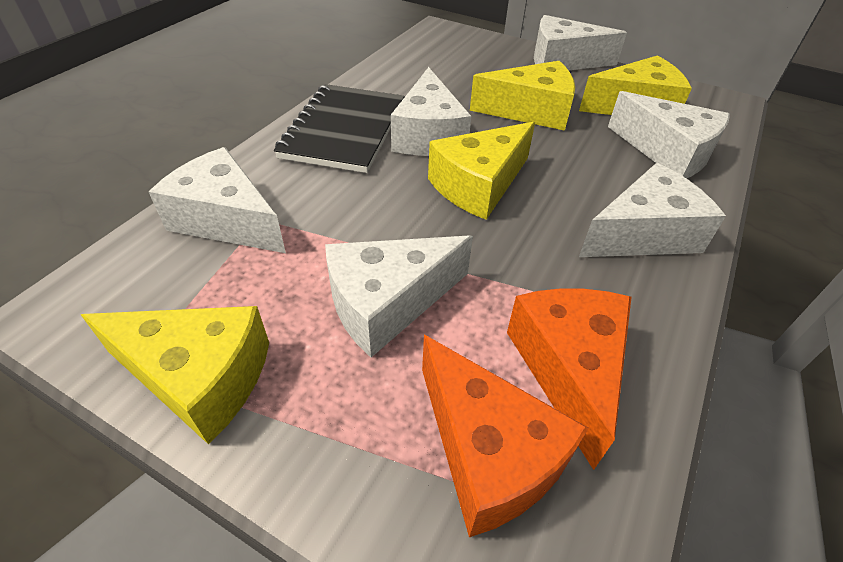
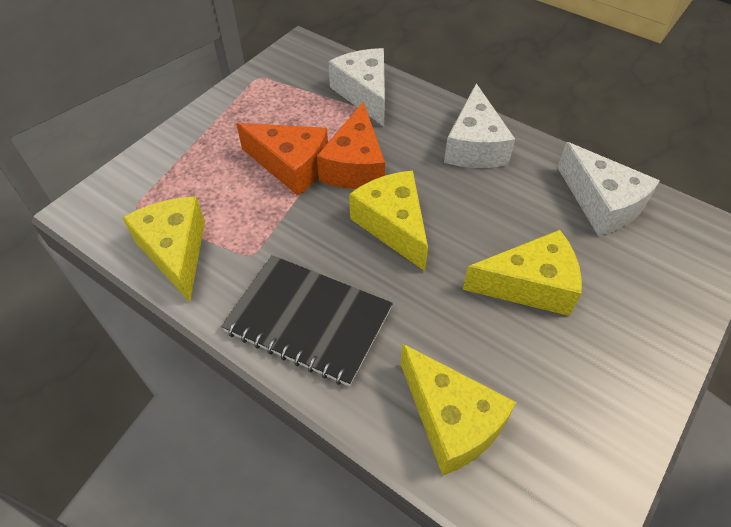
white cheese: [149,147,286,253] [325,235,473,357] [391,67,471,156] [534,15,627,70] [579,163,726,257] [608,91,730,179] = 6 -> [328,48,385,127] [444,83,515,168] [557,142,660,236] = 3

